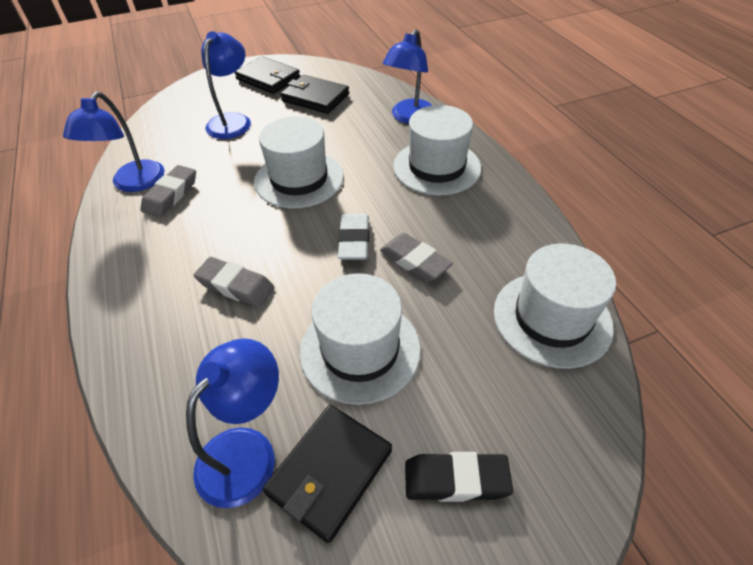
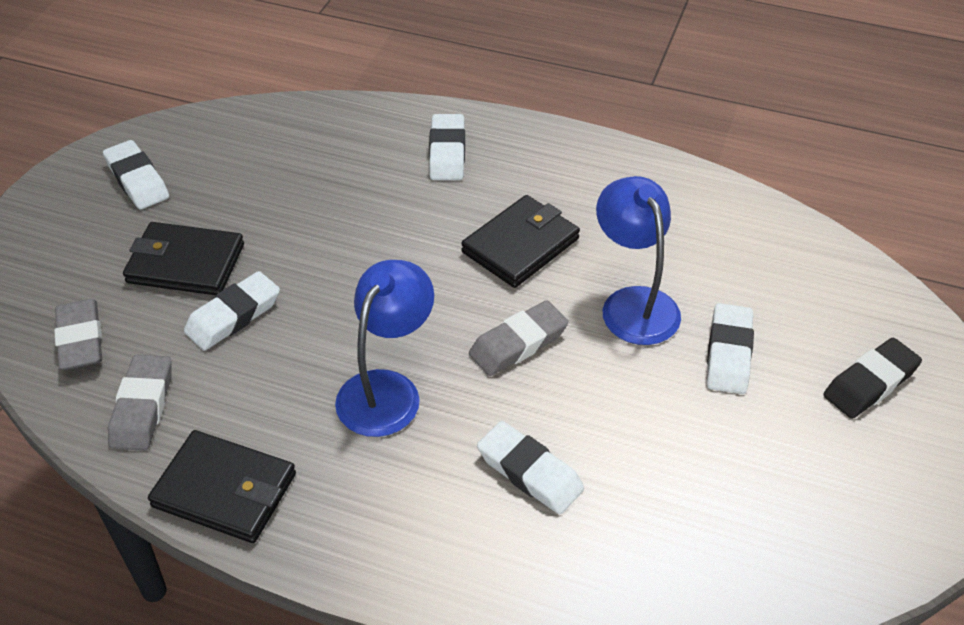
blue lamp: [63,92,165,192] [186,338,279,508] [201,31,251,139] [383,29,432,124] = 4 -> [335,260,434,437] [596,176,681,345] = 2
white eraser: [338,214,369,260] = 1 -> [103,140,169,209] [184,271,280,351] [429,114,465,180] [477,421,584,514] [707,303,754,394] = 5
white hat: [254,116,344,208] [300,273,421,405] [393,105,481,195] [494,244,616,369] = 4 -> none = 0

